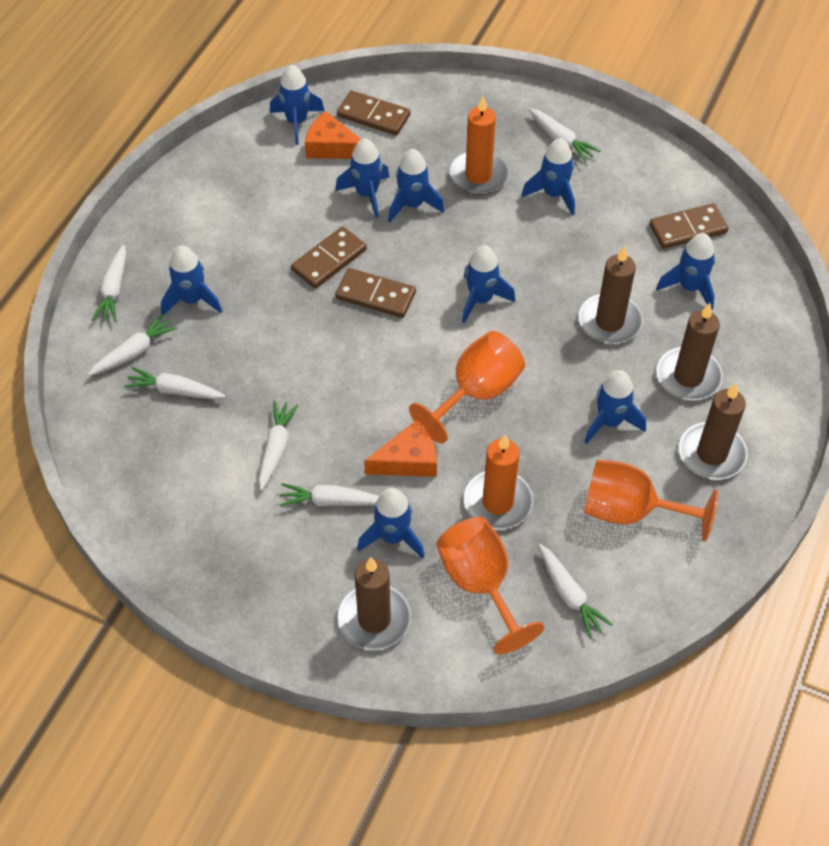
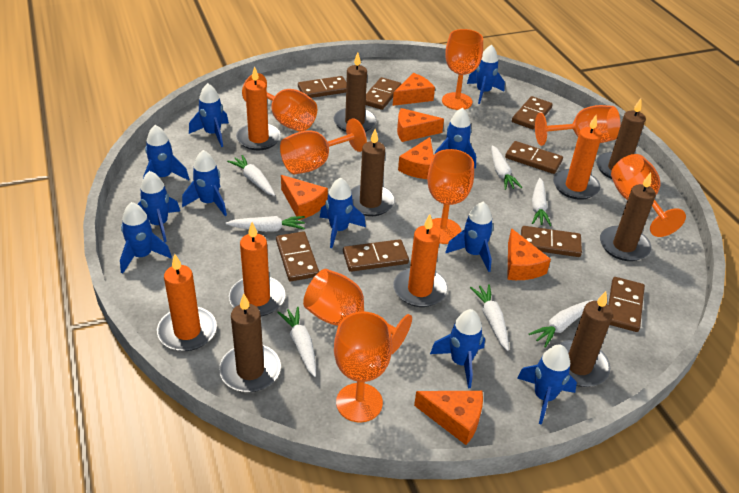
blue rocket: [161,246,222,314] [270,65,325,145] [335,138,389,218] [357,488,425,559] [388,149,444,222] [462,245,515,323] [521,138,575,215] [585,370,646,444] [656,233,715,310] = 9 -> [120,202,172,274] [138,171,180,242] [143,125,189,180] [182,150,227,216] [189,83,229,147] [320,177,366,248] [430,309,485,388] [435,108,476,168] [446,202,493,272] [467,45,505,104] [517,345,577,425] = 11
brown candle: [338,558,411,650] [579,246,643,344] [657,303,723,400] [679,383,747,480] = 4 -> [219,294,281,392] [333,52,377,132] [351,129,395,216] [557,291,613,387] [596,99,646,179] [600,173,656,261] = 6
brown domino: [291,226,367,288] [335,268,416,318] [337,91,410,136] [649,203,729,249] = 4 -> [276,231,319,281] [298,76,346,98] [343,239,409,272] [366,77,402,110] [505,141,563,174] [512,96,553,129] [521,226,582,257] [608,277,645,332] = 8
orange candle: [449,96,508,195] [464,434,533,530] = 2 -> [157,254,217,351] [229,222,285,316] [236,66,281,150] [393,214,448,307] [553,115,602,200] = 5
orange cheese: [305,111,361,159] [364,419,437,477] = 2 -> [281,175,328,220] [393,73,435,106] [397,108,444,142] [398,137,434,179] [414,391,483,445] [507,228,551,280] = 6
orange goblet: [409,331,525,443] [436,517,544,655] [584,460,718,541] = 3 -> [242,73,317,132] [280,118,367,175] [303,269,412,354] [334,312,392,423] [427,149,474,244] [442,29,483,110] [535,105,620,146] [611,154,686,237] = 8

